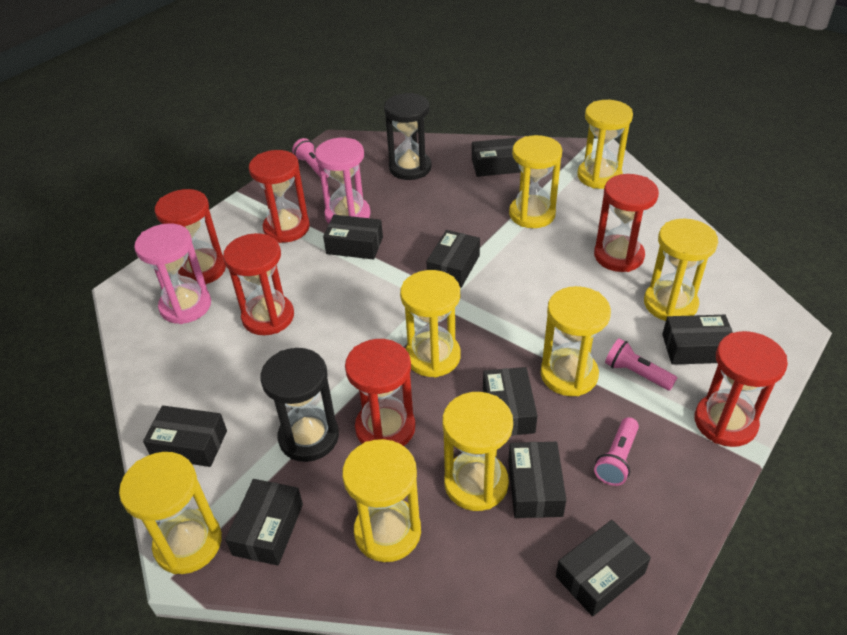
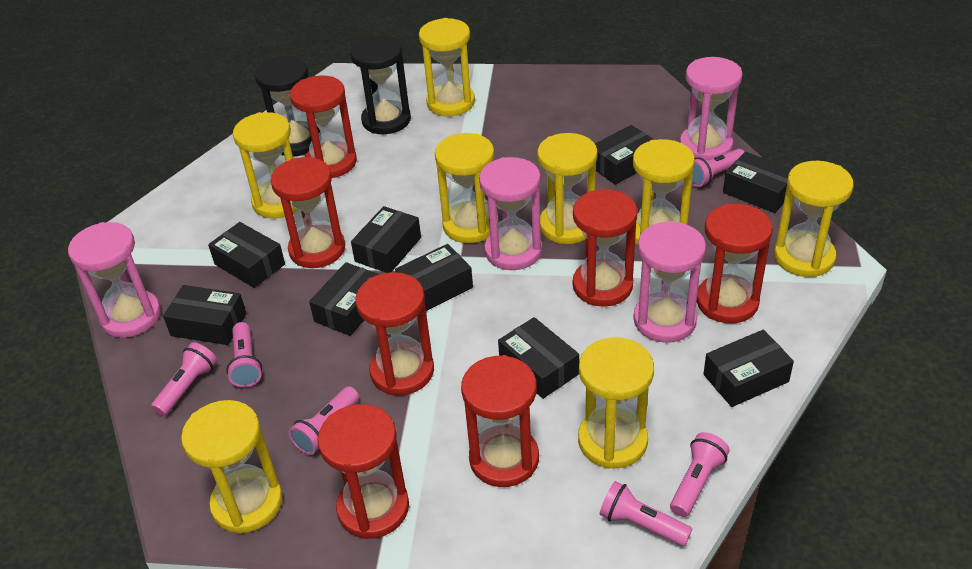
pink flashlight: [292,138,329,178] [594,417,639,486] [605,338,677,390] = 3 -> [151,342,217,416] [226,322,262,387] [288,386,359,455] [600,481,692,546] [670,432,730,517] [692,149,744,187] = 6
pink hourglass: [134,223,211,324] [315,138,370,224] = 2 -> [68,222,161,338] [479,157,542,270] [633,221,706,343] [680,57,743,160] = 4
red hourglass: [155,189,226,284] [223,233,294,335] [249,150,310,243] [345,339,415,446] [594,174,659,272] [694,331,788,447] = 6 -> [271,157,345,268] [290,75,357,178] [317,404,409,539] [356,272,434,395] [461,355,539,487] [573,189,638,307] [697,204,773,323] = 7

